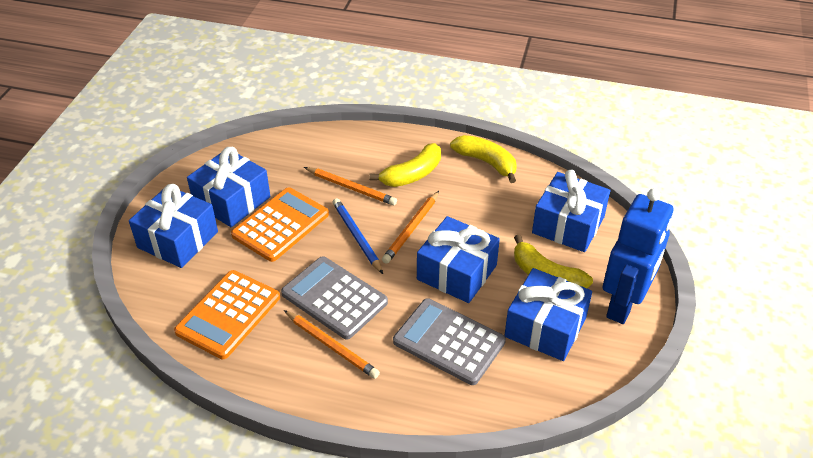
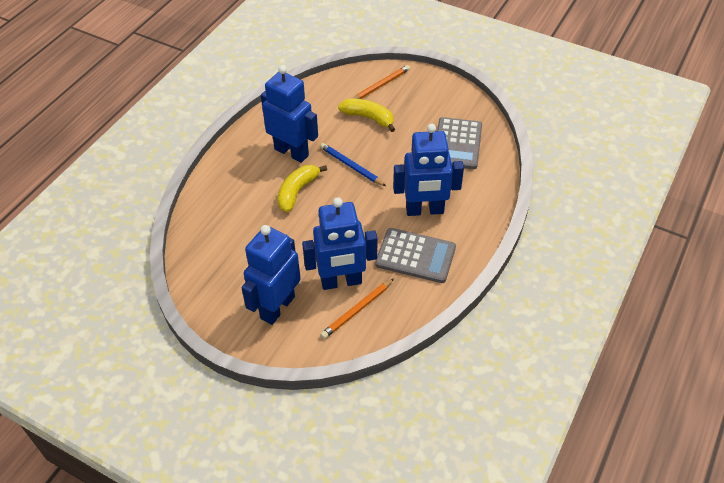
blue gift: [129,184,218,268] [187,147,270,227] [417,216,500,303] [504,268,592,361] [532,170,610,252] = 5 -> none = 0
blue robot: [603,189,673,324] = 1 -> [242,225,301,325] [261,65,318,163] [302,197,377,290] [393,124,464,216] = 4
orange calculator: [174,270,280,359] [231,187,329,262] = 2 -> none = 0
orange pencil: [284,310,380,379] [304,167,397,206] [382,191,439,264] = 3 -> [320,279,394,339] [353,65,410,99] = 2
yellow banana: [369,143,441,187] [450,135,517,183] [514,235,593,288] = 3 -> [278,165,327,212] [338,99,395,132] = 2

